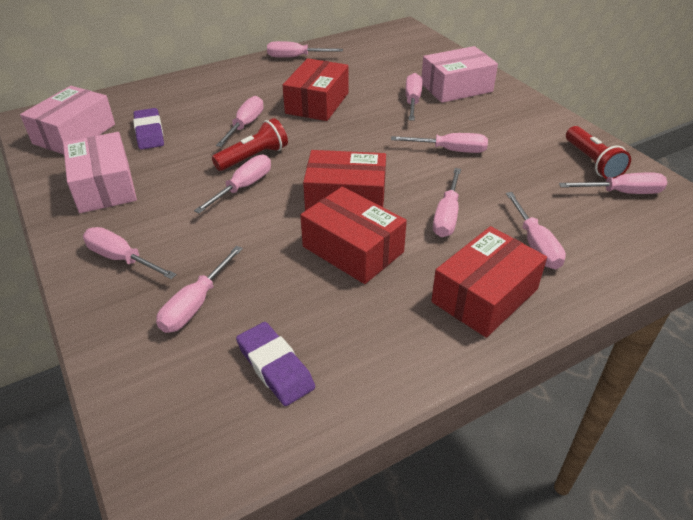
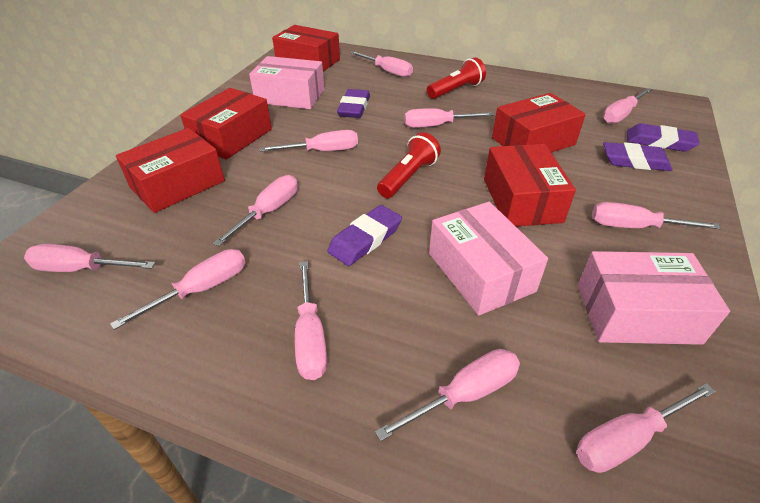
pink screwdriver: [83,227,177,279] [156,246,243,333] [194,155,271,213] [216,96,264,147] [267,41,343,58] [391,133,488,153] [405,73,423,121] [433,168,461,237] [506,192,566,269] [559,172,667,194] = 10 -> [24,244,155,272] [110,249,246,330] [213,175,298,246] [260,130,358,152] [295,261,327,380] [350,51,413,77] [375,349,520,441] [404,108,494,128] [576,383,716,473] [592,202,721,229] [603,88,651,124] = 11
purple eraser: [133,108,164,150] [236,322,315,406] = 2 -> [327,205,402,266] [337,89,370,118] [603,142,672,171] [627,123,700,152] = 4
red box: [283,58,349,121] [300,187,407,284] [303,150,386,211] [431,226,547,338] = 4 -> [116,128,225,213] [180,88,272,160] [272,25,340,72] [484,144,576,226] [492,93,586,153] = 5

